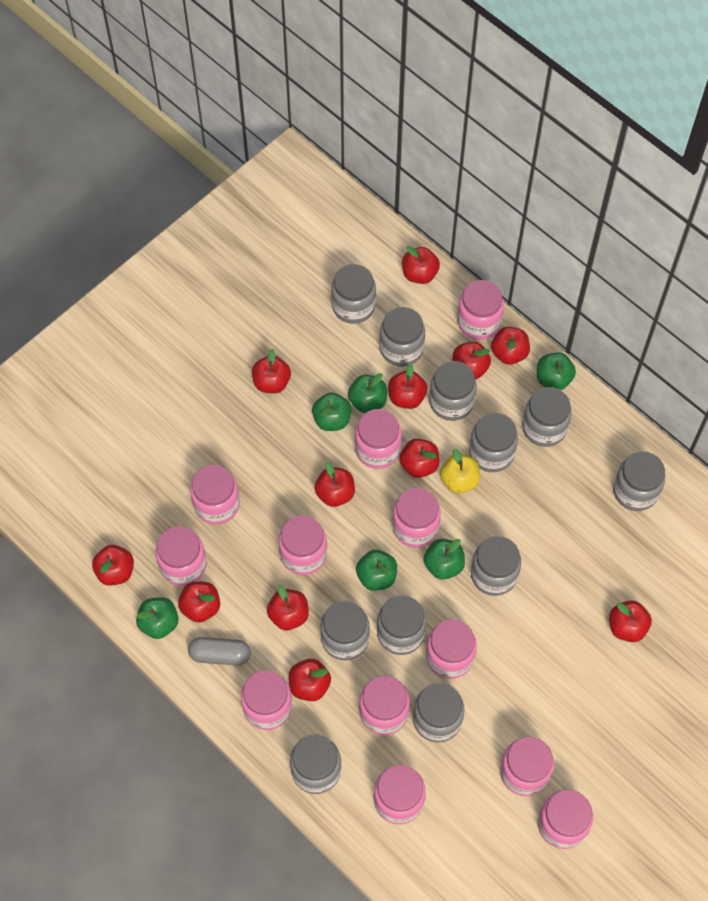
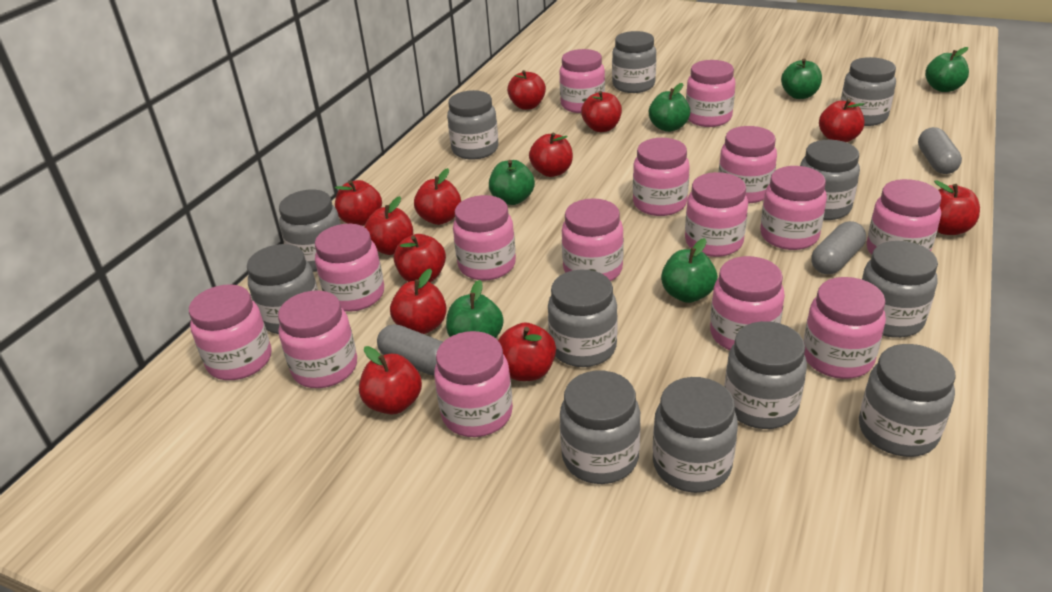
grey capsule: [188,637,251,666] = 1 -> [377,324,443,376] [812,221,866,274] [918,127,962,174] = 3
grey jar: [290,735,341,794] [320,601,370,660] [331,264,376,324] [377,595,426,655] [379,307,425,367] [413,683,465,743] [429,361,477,421] [469,413,518,472] [471,536,521,596] [522,387,572,447] [613,451,665,511] = 11 -> [247,244,318,334] [279,189,341,272] [447,90,499,160] [548,270,618,367] [560,371,641,484] [612,31,656,93] [653,377,738,493] [724,321,807,429] [800,140,860,220] [841,57,896,126] [859,344,956,457] [862,241,938,338] = 12
pink jar: [156,526,207,586] [190,465,240,525] [241,670,292,730] [279,515,327,575] [355,409,402,469] [359,676,410,735] [374,765,426,825] [392,488,441,548] [426,619,477,679] [457,280,504,340] [500,736,554,796] [538,790,593,849] = 12 -> [189,284,272,380] [278,291,357,388] [315,224,384,312] [434,331,513,437] [453,195,516,280] [559,49,605,113] [562,198,624,281] [633,138,690,216] [685,172,748,257] [686,60,735,127] [710,256,785,350] [719,126,777,204] [760,166,827,250] [804,277,886,379] [867,179,941,255] = 15
yellow apple: [440,449,480,494] = 1 -> none = 0

